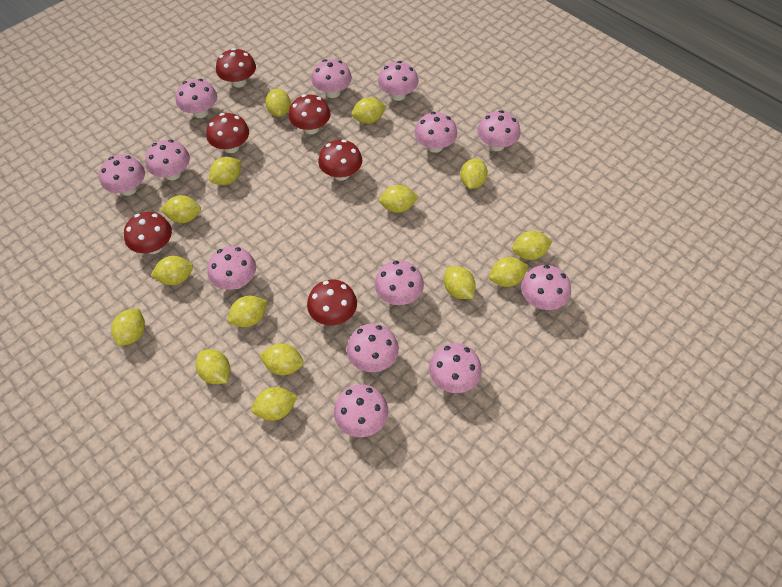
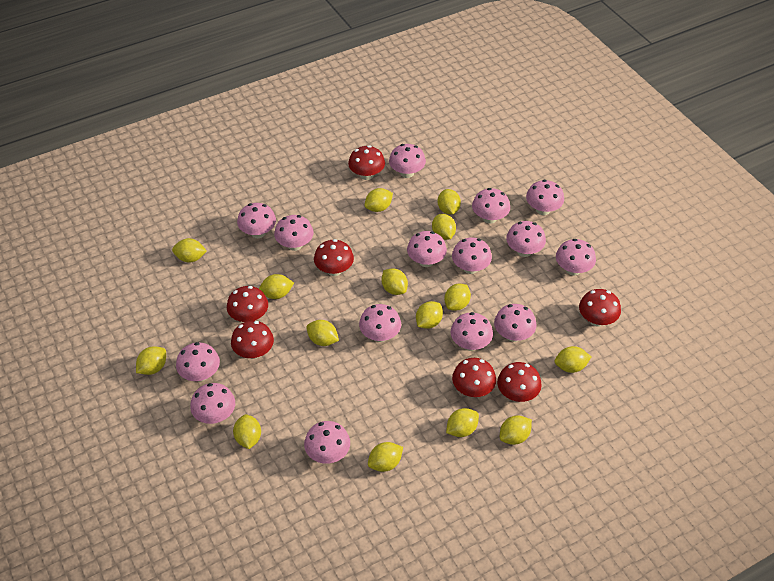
pink mushroom: [99,155,145,196] [145,140,190,180] [176,79,217,118] [207,246,256,290] [311,59,352,98] [334,384,388,437] [347,324,399,372] [375,260,424,305] [378,61,419,101] [415,112,457,153] [429,343,482,393] [477,110,521,151] [521,265,571,310] = 13 -> [176,342,220,382] [190,383,235,424] [237,203,276,238] [274,215,314,251] [304,421,350,464] [359,304,401,342] [389,144,426,178] [407,231,447,267] [451,312,493,351] [452,237,492,274] [472,188,510,224] [494,304,536,342] [506,221,546,257] [526,180,564,215] [556,239,596,276] = 15
red mushroom: [124,212,172,254] [206,113,249,153] [216,48,256,88] [288,94,331,134] [307,280,357,325] [318,139,362,181] = 6 -> [227,286,268,322] [231,321,274,359] [314,239,354,276] [348,145,385,180] [452,358,496,397] [497,362,542,402] [579,289,621,327] = 7

